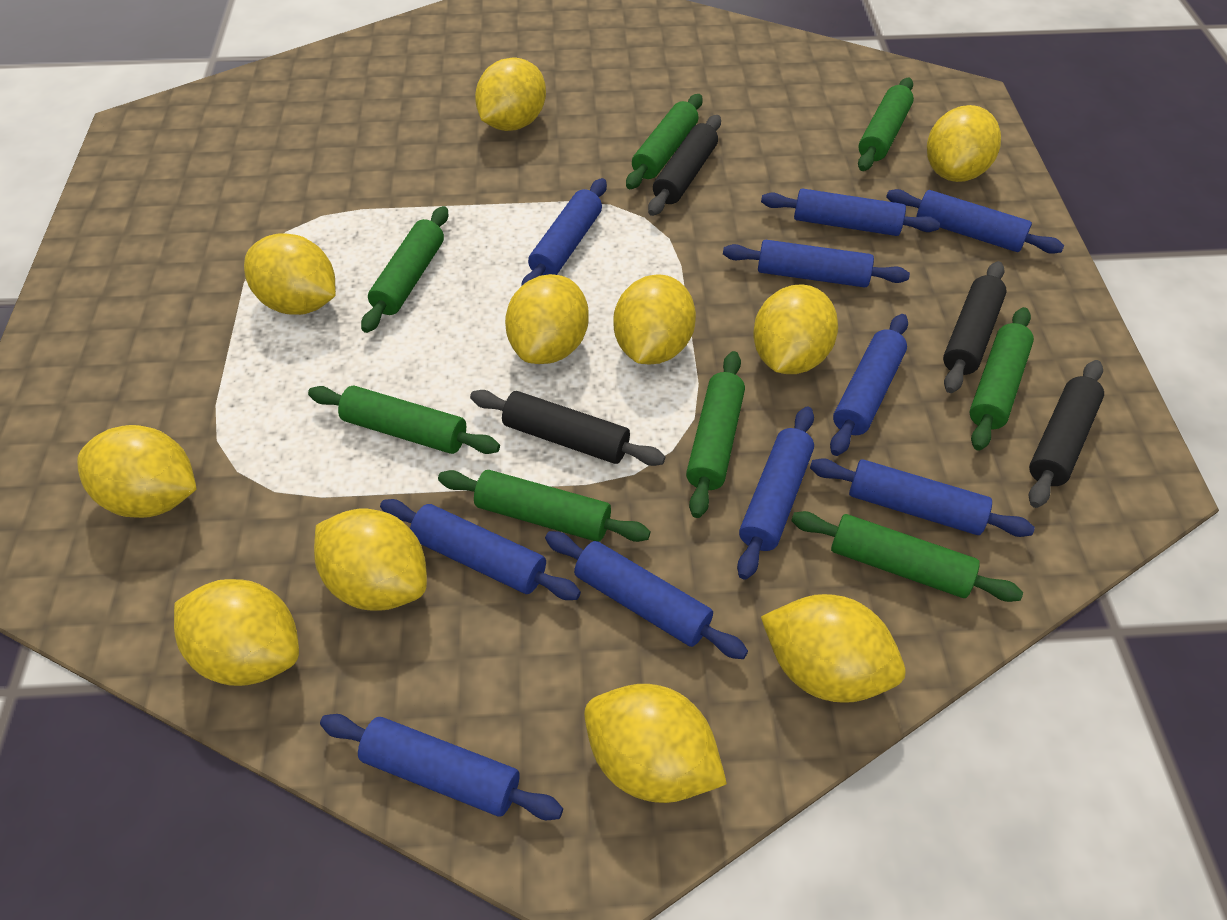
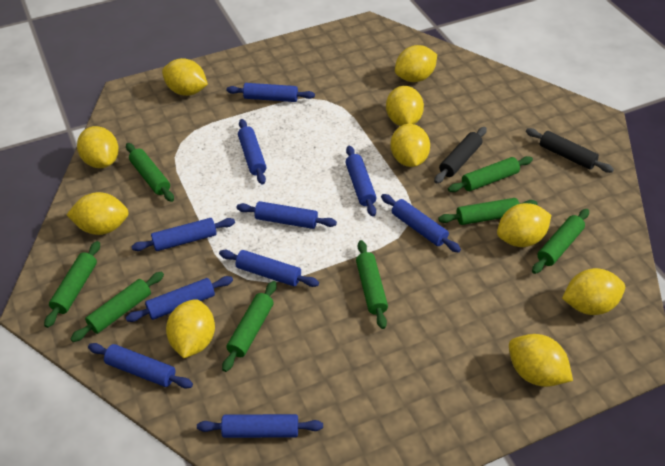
black rolling pin: [470,390,665,466] [648,115,721,216] [943,261,1007,393] [1029,360,1104,508] = 4 -> [434,127,487,184] [526,128,614,173] = 2
yellow lemon: [77,425,197,518] [174,579,299,686] [244,233,336,315] [314,508,427,611] [475,58,546,131] [505,274,589,364] [584,684,727,803] [614,274,696,364] [753,284,838,374] [761,594,906,703] [927,105,1001,182] = 11 -> [67,192,129,235] [77,126,119,168] [162,58,208,96] [166,299,215,358] [386,86,424,126] [390,124,430,167] [395,45,437,82] [497,203,551,247] [509,334,573,387] [562,268,625,315] = 10

